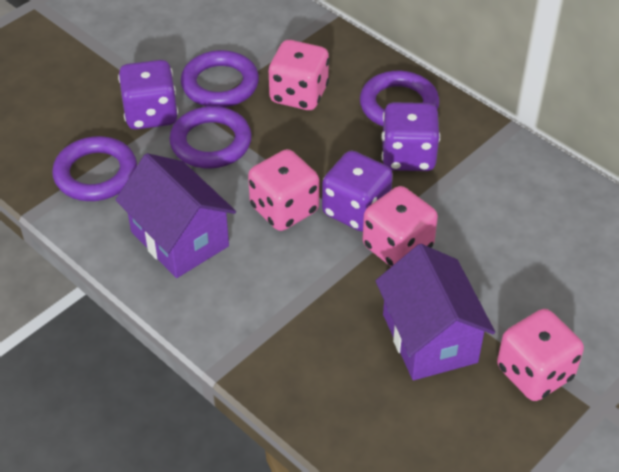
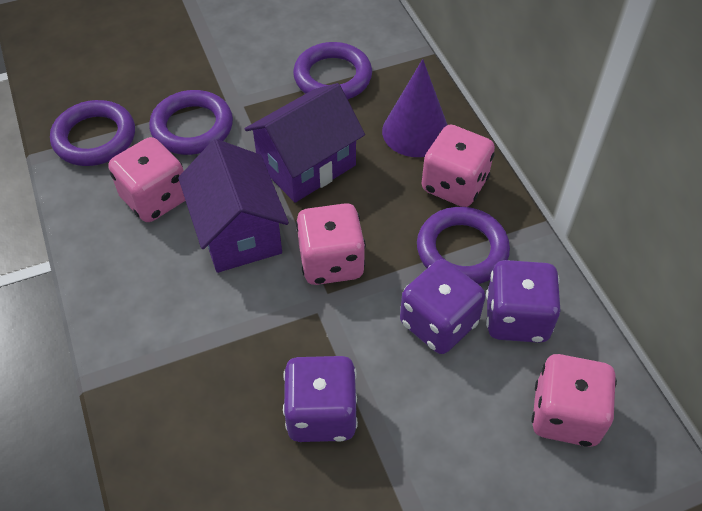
purple cone: none = 0 -> [382,59,448,157] = 1

